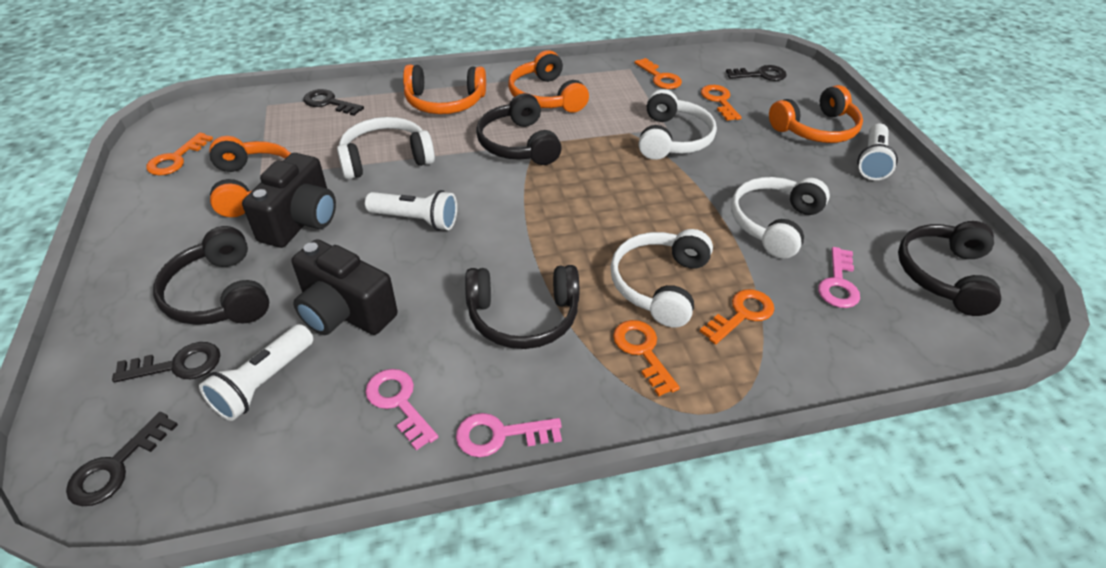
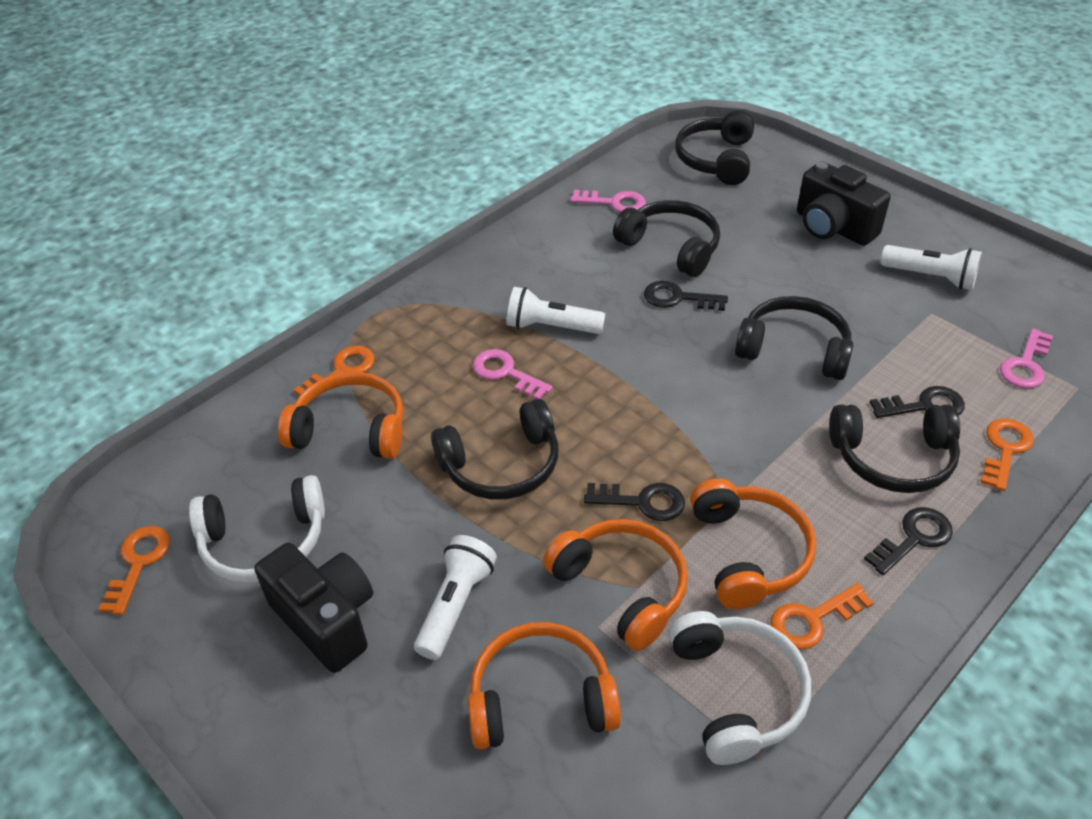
black headphones: [153,226,269,325] [465,265,579,349] [476,93,562,165] [898,221,1001,316] = 4 -> [431,399,558,500] [613,200,720,277] [675,110,754,185] [735,296,853,380] [829,404,960,493] = 5
orange key: [146,132,213,175] [613,320,680,396] [634,58,682,89] [700,289,775,344] [701,85,742,121] = 5 -> [98,526,170,615] [294,346,375,395] [770,583,874,650] [981,418,1034,491] = 4
white headphones: [337,117,435,179] [610,229,713,327] [639,89,717,160] [731,177,830,259] = 4 -> [189,475,325,583] [669,611,811,765] = 2

